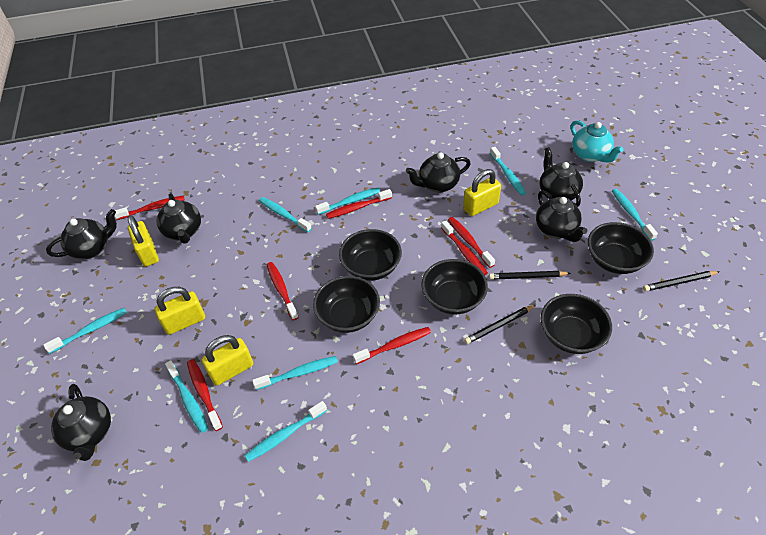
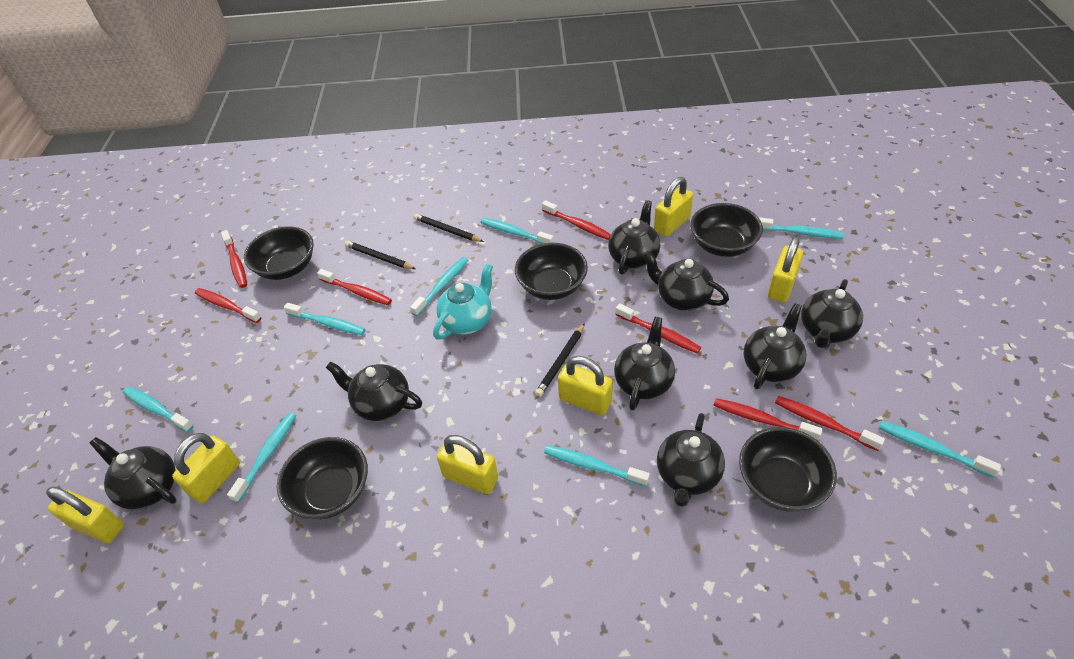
black teapot: [46,209,117,259] [51,384,111,461] [157,193,201,244] [406,152,471,192] [536,190,587,242] [540,147,583,207] = 6 -> [90,437,177,510] [326,362,422,421] [608,200,660,274] [614,317,675,411] [643,251,729,311] [657,413,725,507] [743,303,806,389] [801,279,863,348] = 8
yellow padlock: [128,215,159,267] [155,287,205,335] [201,335,253,386] [463,169,501,216] = 4 -> [46,487,124,543] [172,433,240,503] [437,435,498,494] [558,356,613,415] [654,177,693,237] [768,237,803,302] = 6

